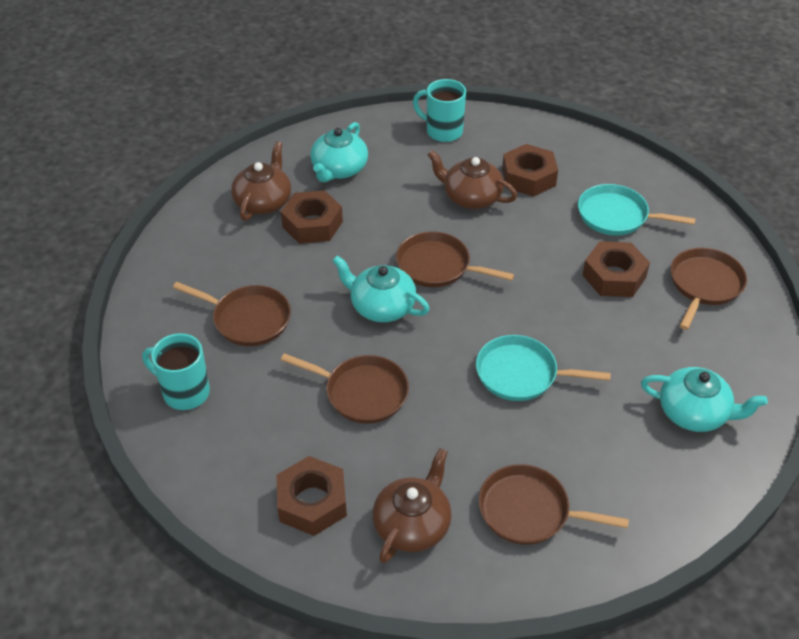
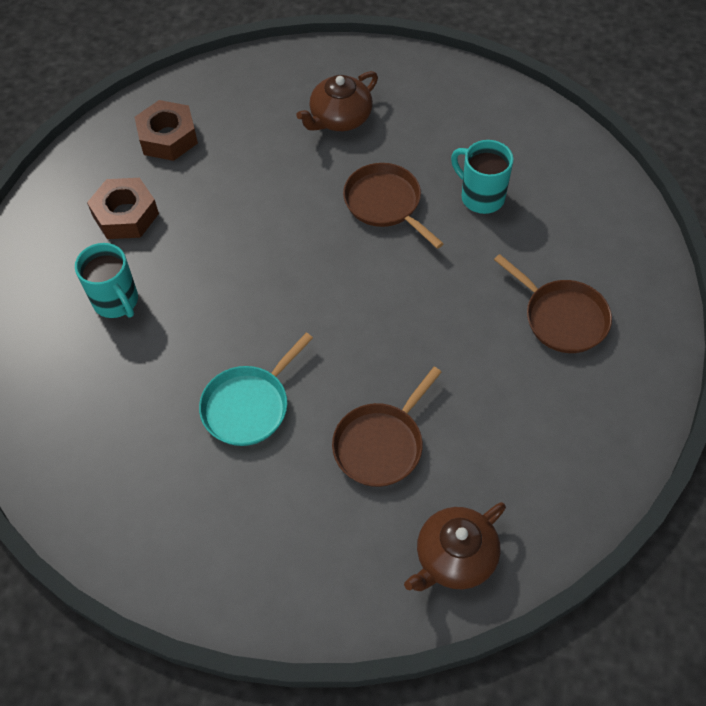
brown nut: [277,456,347,536] [281,190,343,244] [502,144,558,197] [583,241,650,297] = 4 -> [87,178,159,239] [134,100,198,161] = 2
brown pan: [173,282,291,346] [281,353,409,424] [396,231,514,287] [479,464,629,545] [671,248,747,330] = 5 -> [332,367,441,487] [343,163,444,249] [494,254,612,353] = 3
brown teapot: [231,141,291,221] [372,448,452,564] [428,150,517,209] = 3 -> [296,71,378,131] [404,502,506,591] = 2
turquoise pan: [476,335,611,401] [578,184,696,235] = 2 -> [199,333,313,446] = 1
turquoise teapot: [310,122,368,182] [332,255,430,322] [641,367,768,432] = 3 -> none = 0

